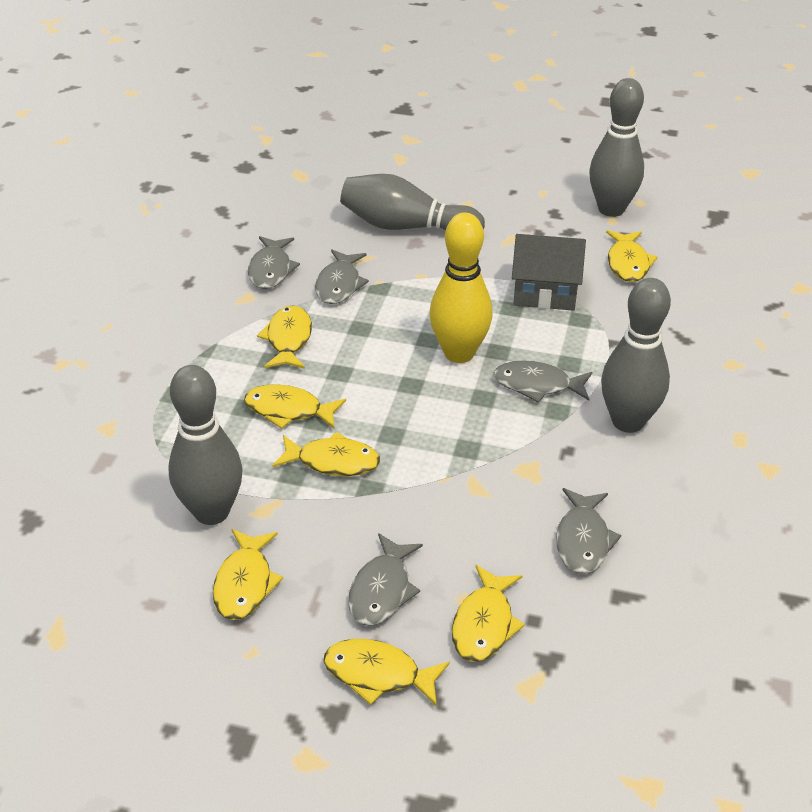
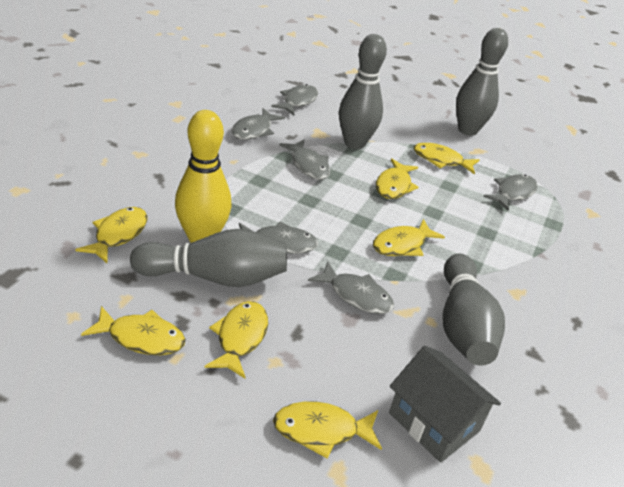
grey fish: [248,236,300,289] [315,249,369,304] [348,533,423,625] [494,361,592,403] [556,488,621,574] = 5 -> [231,108,285,140] [239,222,318,254] [271,84,318,115] [279,139,330,180] [308,261,394,314] [483,174,538,211] = 6

